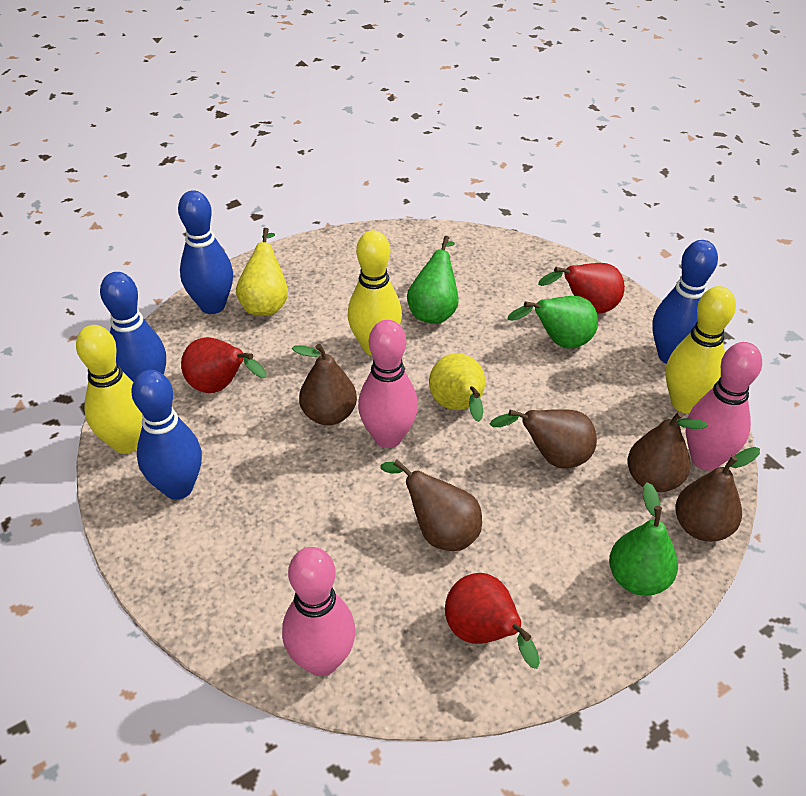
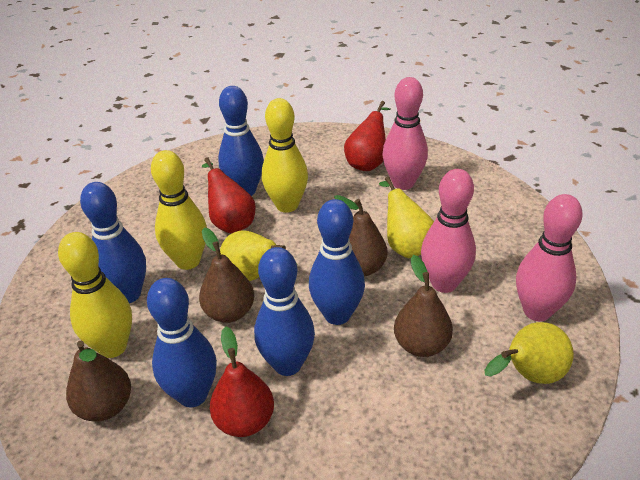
blue bowling pin: [100,272,166,382] [131,370,202,500] [178,190,233,314] [652,240,718,364] = 4 -> [80,182,146,303] [147,278,217,407] [218,86,264,196] [254,247,315,376] [309,199,365,325] = 5
brown pear: [292,344,357,425] [380,459,482,551] [490,409,597,469] [627,411,707,492] [675,447,760,542] = 5 -> [66,341,131,421] [199,228,254,323] [334,195,387,276] [394,255,453,357] = 4
green pear: [407,236,459,324] [507,296,598,348] [609,482,678,596] = 3 -> none = 0
yellow pear: [236,228,288,316] [429,353,485,422] = 2 -> [220,230,297,281] [379,176,434,258] [485,322,574,384] = 3

